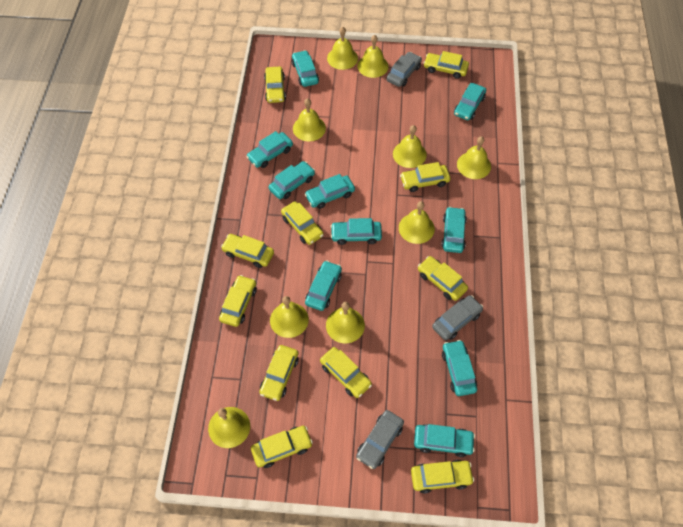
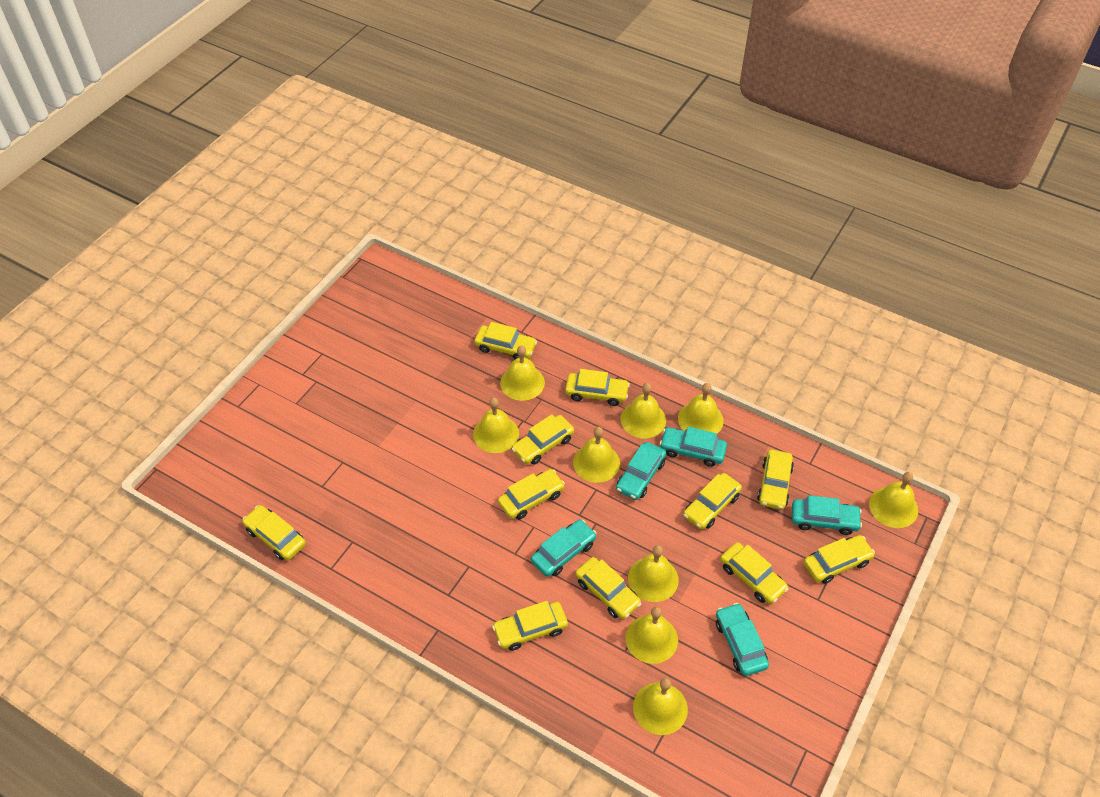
grey car: [356,410,404,469] [387,52,422,87] [432,295,483,340] = 3 -> none = 0
turquoise car: [246,131,293,168] [268,161,315,199] [292,50,319,87] [305,174,355,209] [305,260,342,311] [331,218,382,245] [414,424,475,457] [441,207,467,253] [442,340,477,396] [454,83,486,120] = 10 -> [531,519,597,577] [616,442,666,500] [660,427,727,467] [716,603,769,676] [792,495,862,535] = 5

